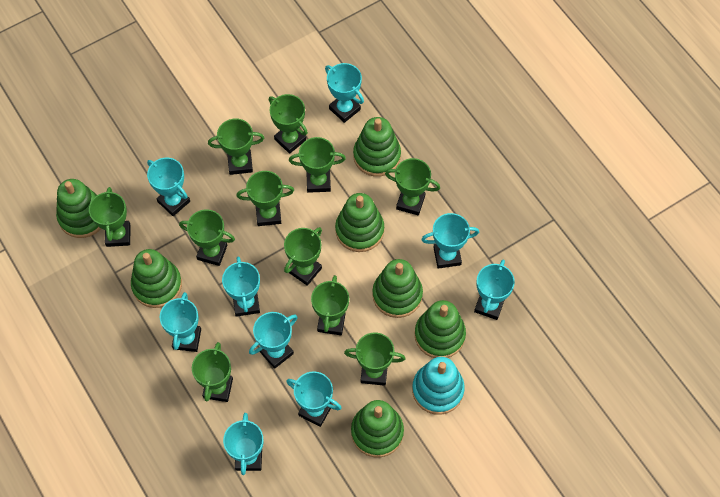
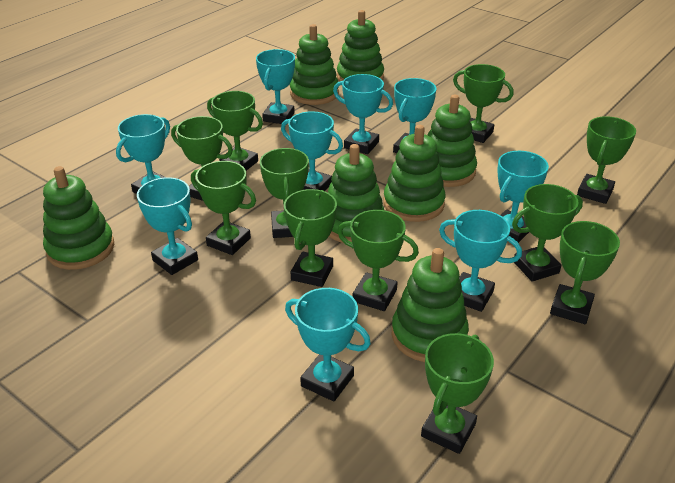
turquoise stacking toy: [412,357,465,415] = 1 -> none = 0

